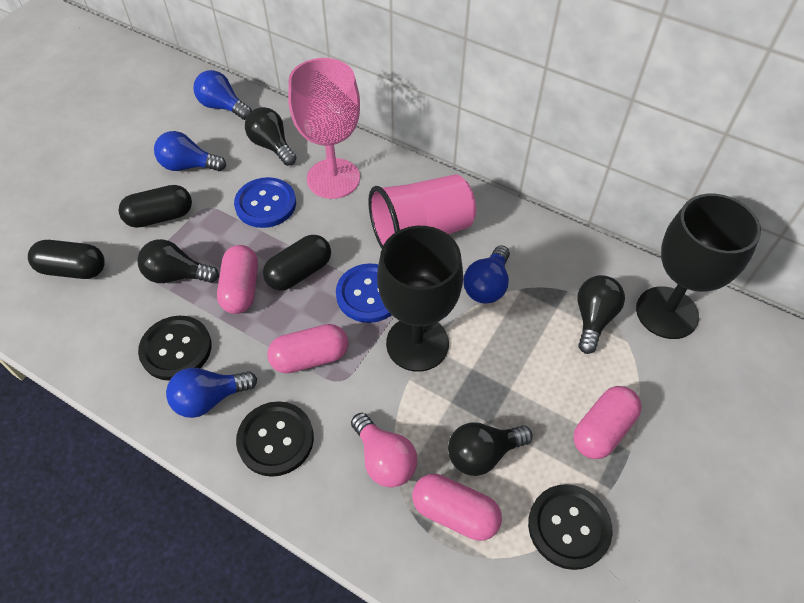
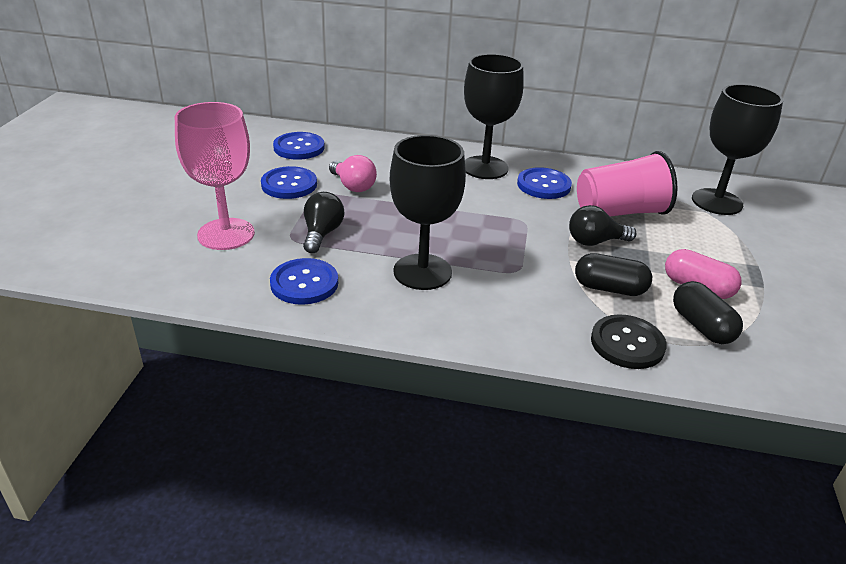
black button: [138,316,211,381] [236,401,314,477] [528,484,612,570] = 3 -> [591,314,667,369] = 1
black capsule: [28,240,105,279] [118,185,192,228] [263,235,331,291] = 3 -> [575,253,652,296] [673,281,743,344] = 2
black goblet: [377,226,463,372] [636,194,761,339] = 2 -> [390,135,466,290] [464,54,524,179] [692,84,783,215] = 3
black light bulb: [137,239,219,283] [245,107,296,166] [448,422,533,476] [577,275,625,354] = 4 -> [303,192,344,253] [569,205,636,246] = 2
blue button: [234,177,296,228] [336,263,391,323] = 2 -> [261,166,317,199] [270,258,338,305] [273,132,325,160] [517,167,572,199] = 4
blue light bulb: [154,131,226,171] [166,368,257,418] [194,70,252,120] [463,245,510,303] = 4 -> none = 0
pink capsule: [217,245,258,314] [267,324,348,373] [412,474,502,541] [573,386,641,459] = 4 -> [665,249,742,299] = 1

